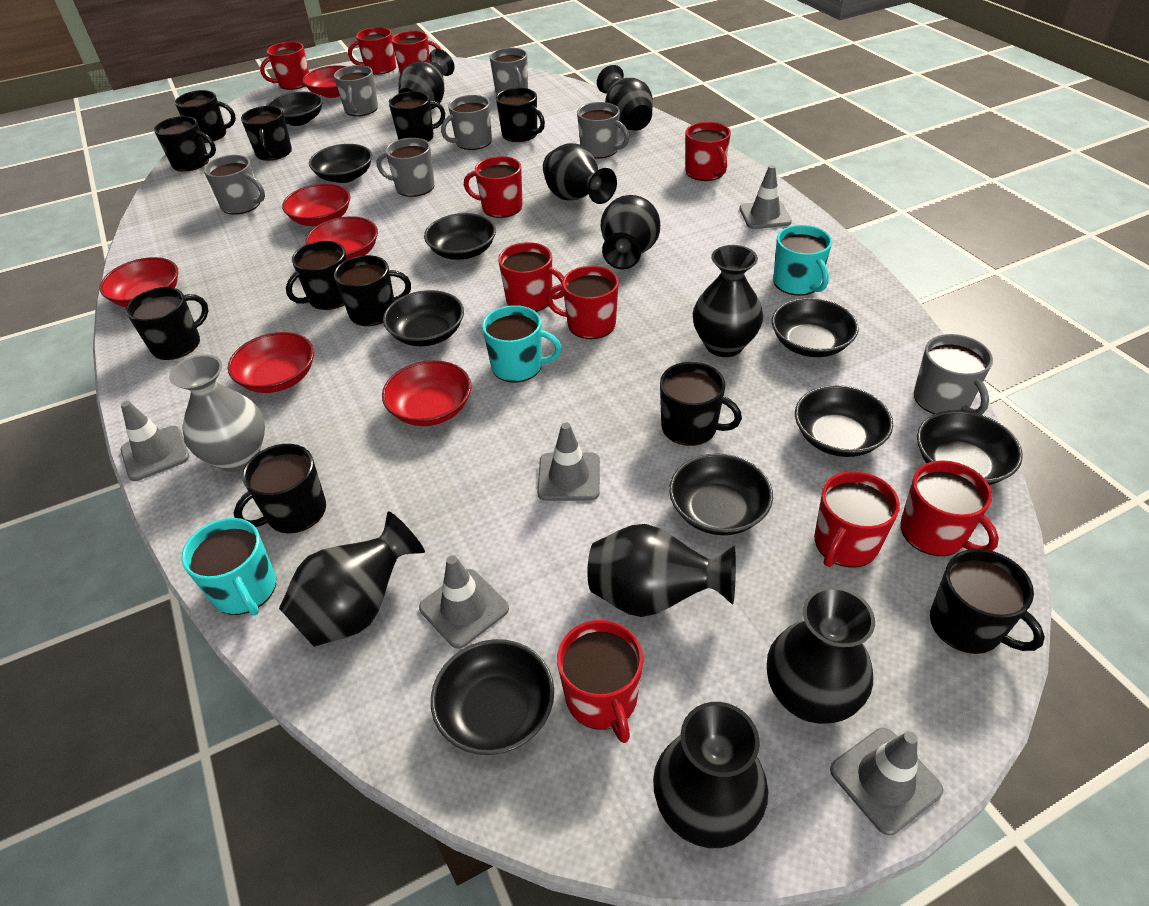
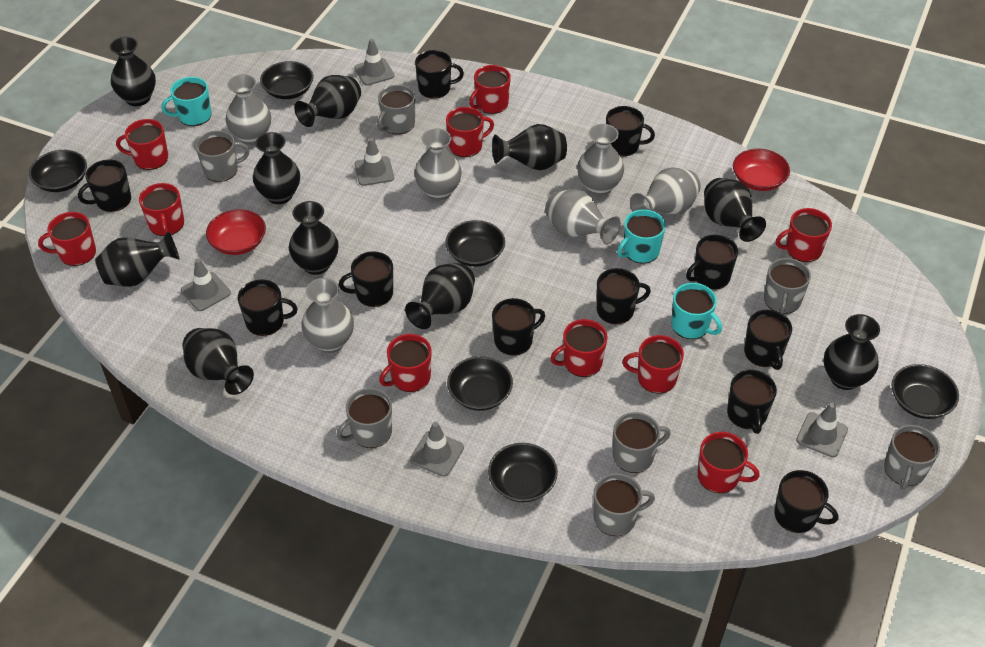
black bowl: [266,91,323,126] [309,144,372,183] [383,290,464,346] [424,213,496,260] [431,639,554,755] [669,453,773,535] [772,298,859,357] [795,385,893,457] [917,410,1023,485] = 9 -> [29,150,87,192] [260,61,313,99] [445,220,505,267] [447,356,513,411] [488,443,558,502] [892,364,959,419] = 6
black vase: [279,511,425,647] [398,49,454,109] [543,143,617,204] [587,524,736,617] [597,65,653,131] [601,195,660,269] [653,702,768,848] [693,245,763,357] [767,586,875,724] = 9 -> [95,231,180,287] [110,37,156,106] [182,328,254,395] [253,132,300,204] [289,201,339,275] [294,75,361,127] [405,263,475,329] [492,124,567,170] [704,178,766,242] [824,314,880,390] = 10
grey vase: [169,354,265,472] = 1 -> [225,74,271,145] [301,278,354,353] [414,128,462,201] [545,189,621,245] [577,124,624,196] [630,167,701,214] = 6
red bowl: [100,257,178,307] [228,332,314,393] [282,183,351,226] [302,65,347,98] [306,216,378,260] [382,360,471,426] = 6 -> [206,209,266,255] [733,148,790,191] = 2

